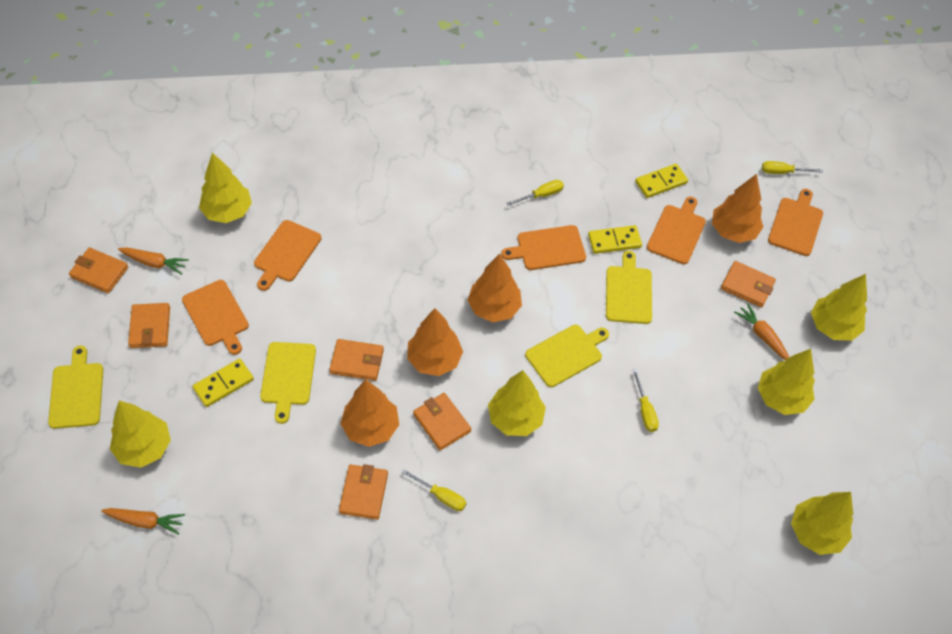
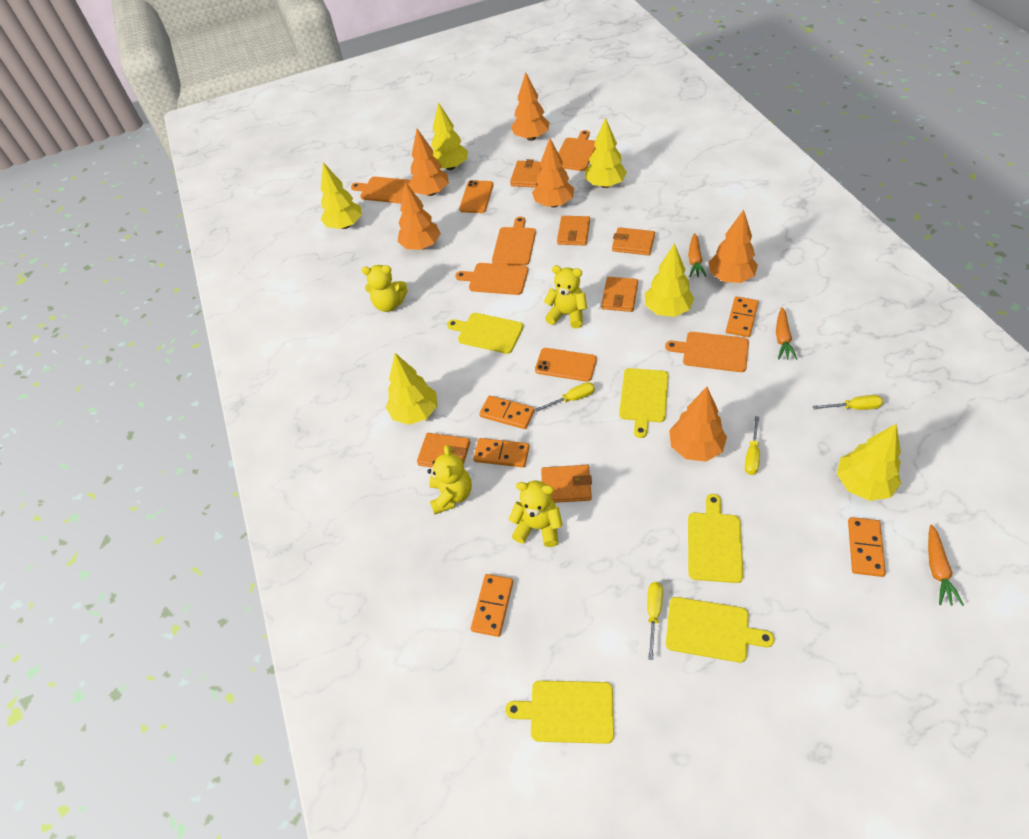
orange domino: none = 0 -> [471,574,513,637] [473,438,529,467] [479,395,535,429] [726,296,759,337] [848,517,886,577] = 5
orange phone: none = 0 -> [459,180,493,213] [535,348,597,382] = 2
orange tree: [341,380,399,447] [407,308,463,376] [468,253,522,322] [712,174,763,243] = 4 -> [398,182,441,250] [409,129,449,196] [511,72,549,141] [532,138,574,208] [669,387,727,462] [709,210,758,283] = 6
yellow cutting board: [48,345,103,429] [260,342,316,424] [525,325,609,387] [606,251,652,324] = 4 -> [447,313,524,354] [505,681,614,744] [619,368,669,438] [666,597,775,663] [688,494,743,583] = 5
yellow domino: [192,359,254,407] [588,225,642,254] [635,164,688,198] = 3 -> none = 0
yellow teddy bear: none = 0 -> [361,265,408,312] [428,445,472,515] [509,481,563,547] [544,266,587,328] = 4

